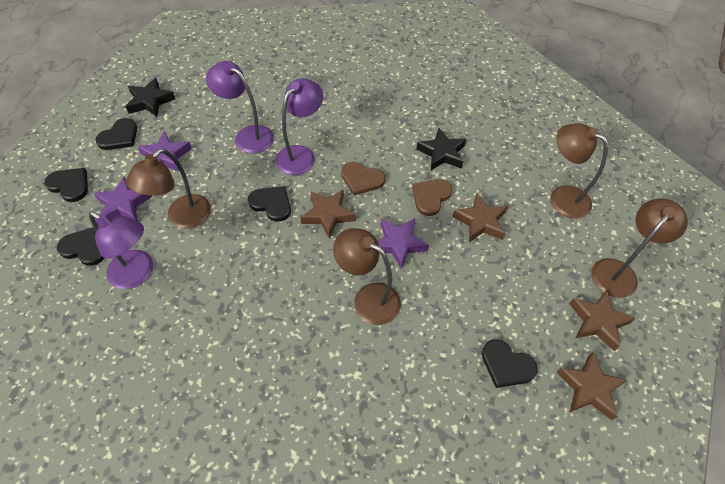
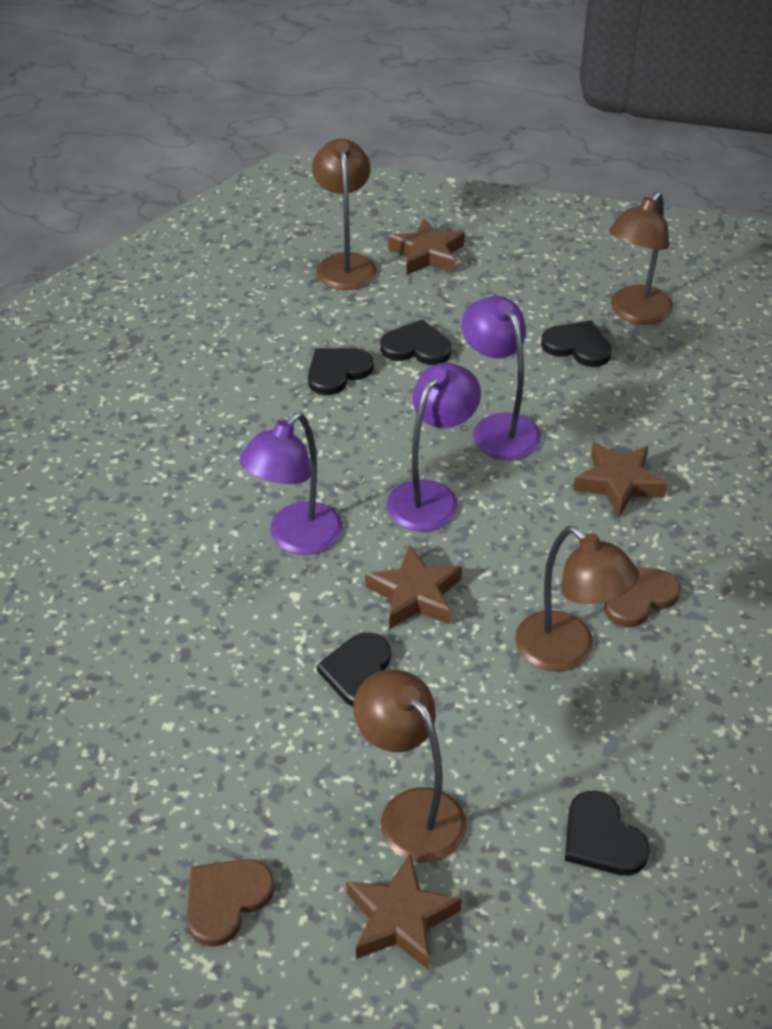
black star: [125,78,175,117] [416,128,466,170] = 2 -> none = 0
purple star: [94,177,152,221] [138,131,192,172] [378,218,429,269] = 3 -> none = 0

